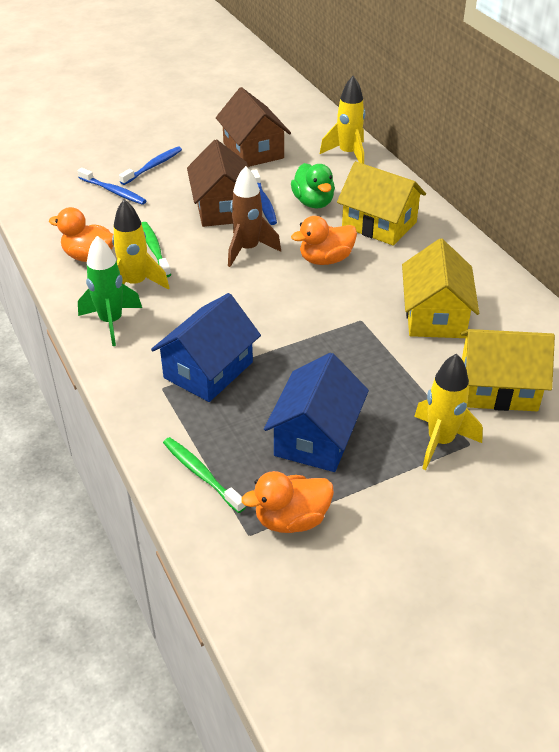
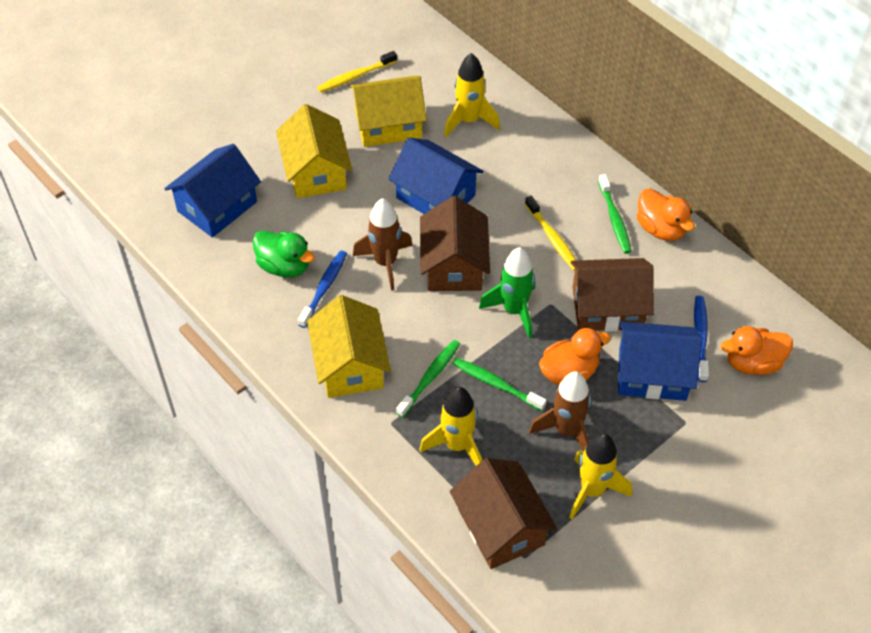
blue house: [151,293,261,402] [264,353,369,472] = 2 -> [164,144,261,238] [388,138,483,214] [618,321,702,401] = 3
blue toothbrush: [78,168,147,205] [119,146,182,185] [251,169,277,225] = 3 -> [298,250,347,328] [694,296,709,382] = 2
brown house: [187,139,248,227] [216,87,291,167] = 2 -> [420,196,490,291] [450,458,557,569] [571,258,654,332] = 3
brown rocket: [228,166,281,267] = 1 -> [353,198,413,291] [529,371,591,451] = 2
green toothbrush: [142,222,171,277] [163,437,246,513] = 2 -> [396,340,460,418] [453,358,547,411] [598,174,632,254] = 3
yellow toothbrush: none = 0 -> [317,51,397,93] [525,196,577,271] = 2

